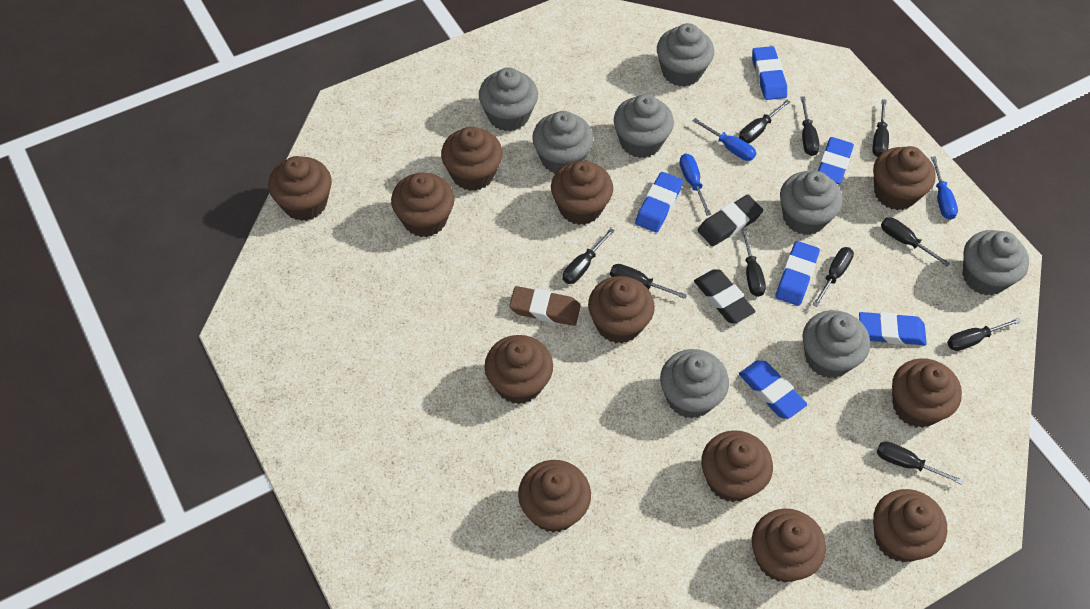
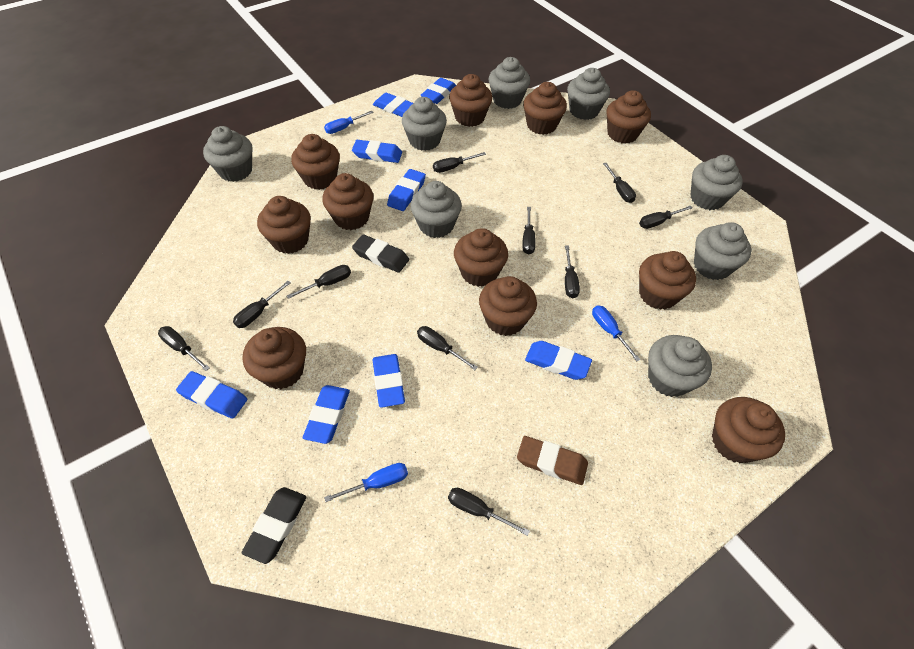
blue eraser: [635,172,683,232] [739,360,807,419] [752,46,787,100] [776,241,820,306] [818,137,854,184] [859,312,927,345] = 6 -> [176,371,247,419] [303,385,350,444] [352,140,402,163] [373,93,413,117] [373,354,405,408] [387,169,426,211] [420,78,456,104] [525,341,592,380] = 8
brown cupcake: [268,156,332,221] [391,172,455,237] [441,126,503,191] [484,335,553,404] [518,460,591,533] [551,160,613,225] [588,276,655,344] [701,430,773,502] [752,508,826,583] [873,146,936,210] [873,489,947,562] [892,358,962,428] = 12 -> [243,327,306,389] [257,196,311,254] [291,134,340,190] [322,173,374,230] [449,74,492,127] [454,228,508,287] [479,276,537,336] [523,82,567,135] [606,90,651,144] [639,251,696,310] [712,397,785,463] = 11

